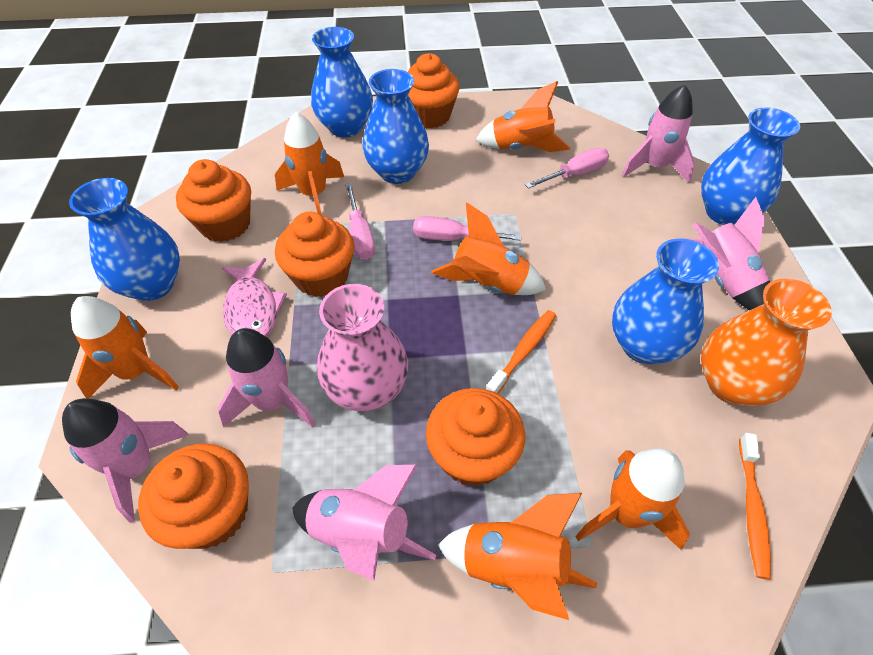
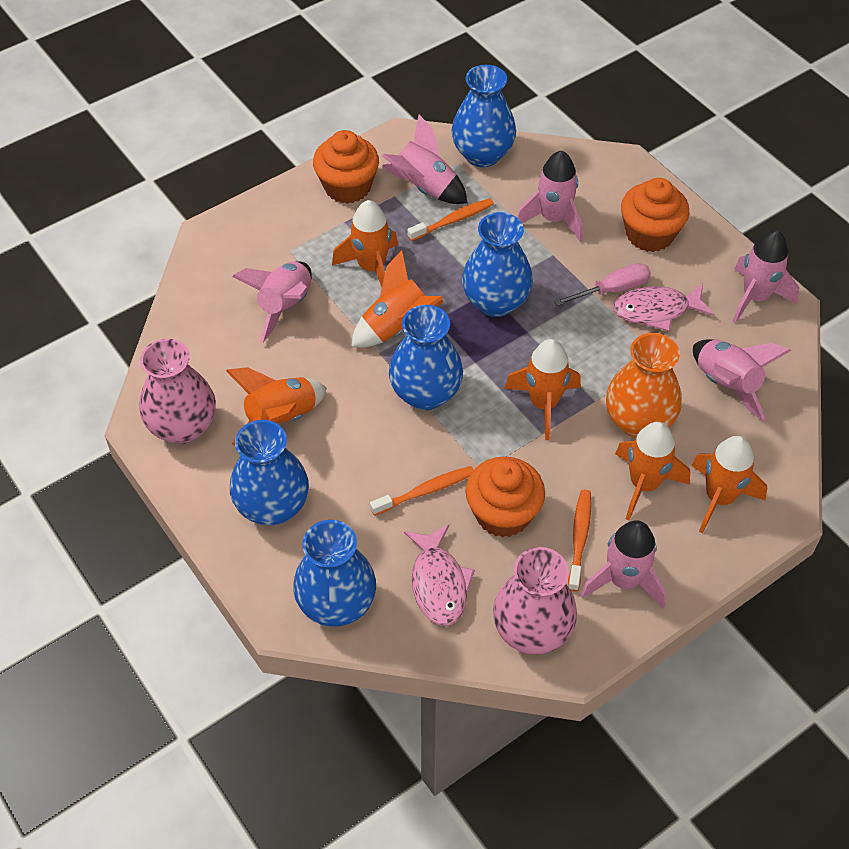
orange cupcake: [138,443,249,549] [176,159,251,242] [275,212,354,297] [408,53,460,128] [426,388,525,487] = 5 -> [313,130,379,204] [465,457,545,538] [621,178,690,252] = 3
orange toothbrush: [486,310,556,394] [739,433,771,580] = 2 -> [370,466,474,515] [407,198,494,241] [568,490,591,591] = 3
pink fish: [222,258,287,337] = 1 -> [404,525,475,626] [613,284,714,331] = 2
pink rocket: [62,398,188,523] [217,328,315,427] [292,464,436,581] [622,85,695,183] [684,197,770,310] = 5 -> [232,261,312,343] [381,115,467,204] [517,150,583,242] [580,520,666,609] [693,339,791,421] [732,230,799,323] = 6
pink screwdriver: [345,183,375,260] [413,216,522,241] [525,148,609,189] = 3 -> [554,263,651,306] = 1
pink vase: [317,284,408,412] = 1 -> [139,339,216,444] [493,547,577,654] = 2

